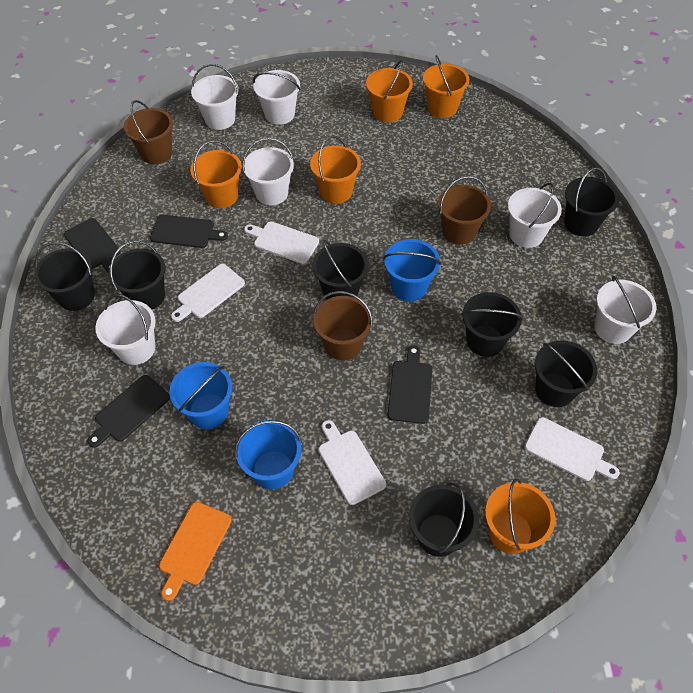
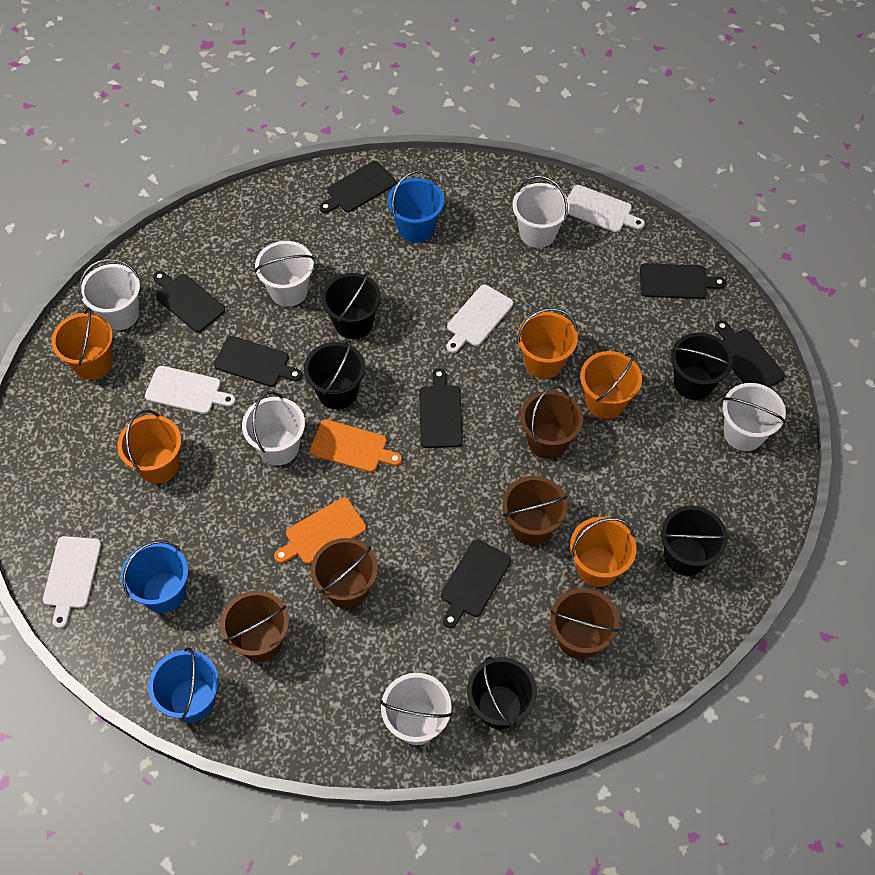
black bucket: [34,242,95,311] [108,241,165,310] [312,240,368,300] [409,483,479,557] [461,292,523,357] [535,341,597,407] [564,167,619,237] = 7 -> [304,340,365,410] [321,272,381,339] [467,656,537,729] [660,506,729,576] [671,333,733,400] = 5
black cutting board: [64,218,121,272] [87,375,170,448] [150,215,228,248] [388,346,432,424] = 4 -> [153,271,225,333] [214,336,302,387] [319,161,396,213] [419,368,463,448] [441,540,511,628] [640,263,726,299] [715,320,785,387] = 7
brown bucket: [124,100,173,164] [313,291,373,360] [438,176,491,245] = 3 -> [220,591,289,662] [311,538,378,609] [502,476,568,546] [520,385,583,459] [550,588,619,659] = 5
orange cutting board: [159,502,232,601] = 1 -> [274,497,366,564] [310,419,402,472] = 2

